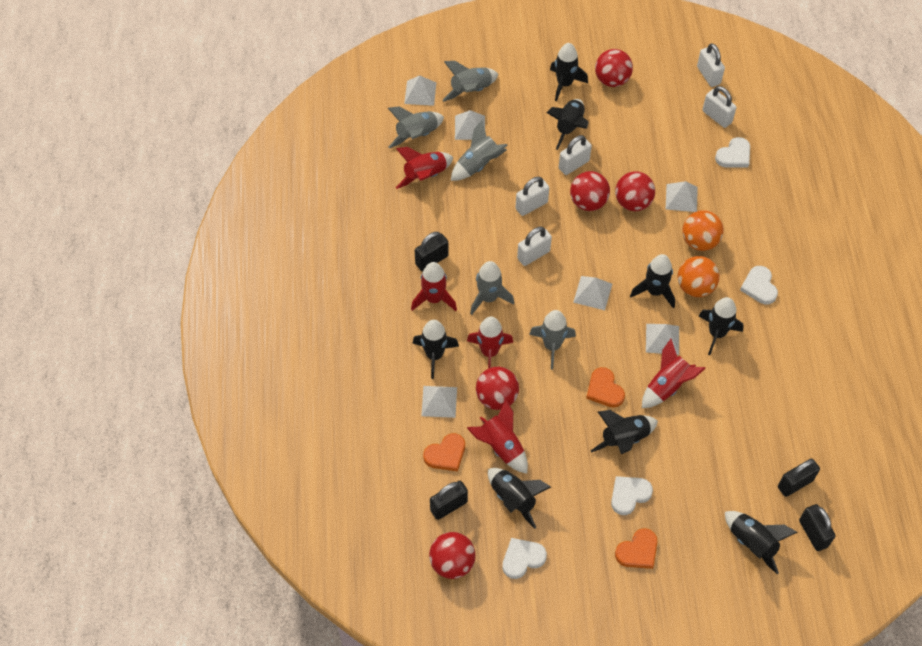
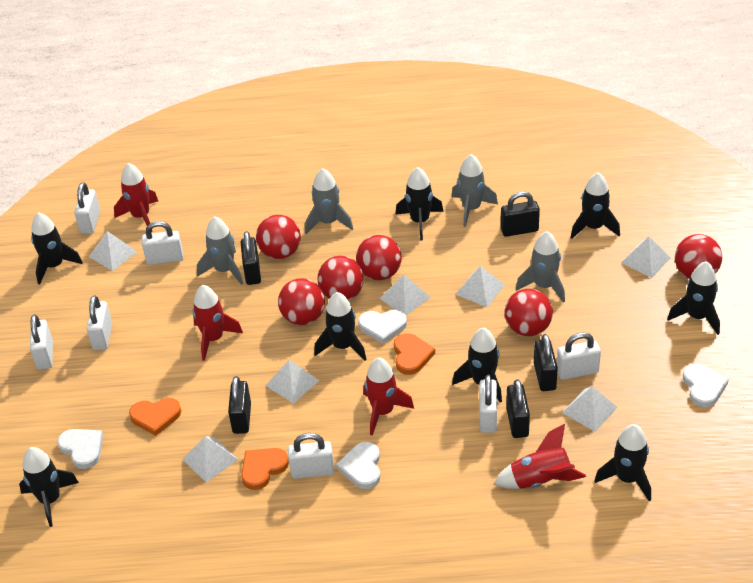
black padlock: [415,232,449,271] [430,481,468,520] [778,459,820,497] [799,504,836,551] = 4 -> [228,376,251,434] [241,231,261,285] [501,191,540,237] [506,379,530,438] [534,334,558,391] = 5
grey rocket: [388,107,444,148] [442,61,498,102] [451,120,508,181] [470,261,514,315] [529,310,576,370] = 5 -> [197,216,243,285] [305,168,353,234] [452,154,498,227] [516,231,565,303] = 4
orange ball: [678,256,720,297] [682,210,723,251] = 2 -> none = 0
red ball: [429,532,476,579] [476,367,519,410] [570,171,610,211] [595,49,633,87] [615,171,655,211] = 5 -> [256,215,301,259] [278,278,325,325] [317,256,364,300] [356,235,402,280] [505,289,553,336] [675,234,722,279] = 6
red rocket: [396,147,453,189] [411,262,457,311] [467,317,513,368] [467,399,528,474] [642,339,706,408] = 5 -> [114,163,158,232] [192,285,243,361] [363,358,414,436] [494,424,586,489] = 4
white padlock: [515,177,549,216] [517,227,552,266] [559,135,592,175] [697,43,725,87] [702,86,737,128] = 5 -> [30,314,53,370] [74,183,100,234] [86,295,112,350] [142,221,183,265] [288,433,334,479] [479,375,497,433] [557,332,601,380] = 7
white pyramid: [404,75,436,106] [421,386,457,418] [455,110,485,140] [573,276,612,310] [646,324,679,355] [666,181,698,212] = 6 -> [89,231,138,271] [182,436,238,482] [265,360,320,404] [379,274,431,315] [455,266,505,307] [562,386,618,432] [621,237,671,278] = 7

